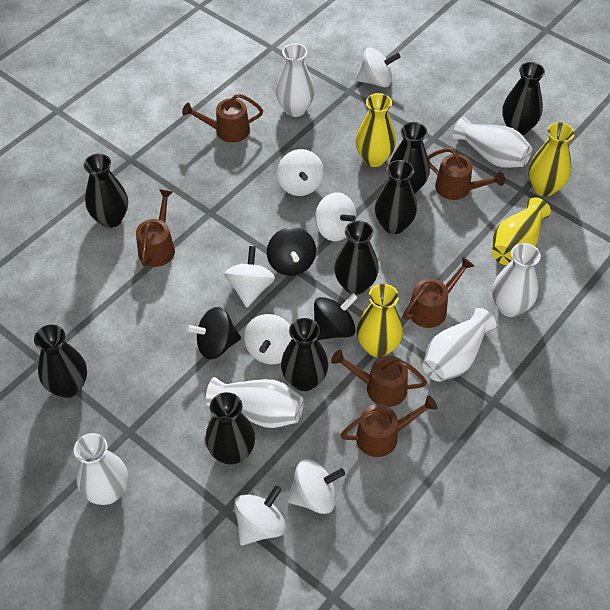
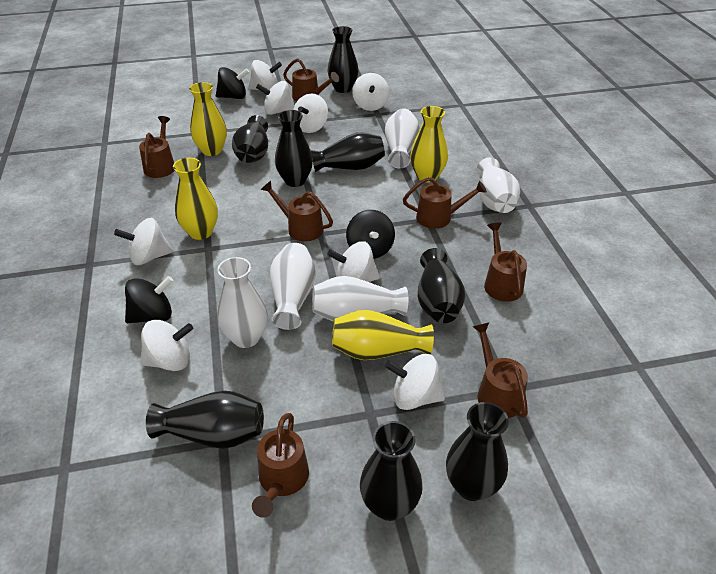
brown watering can: [136,189,175,267] [182,94,263,143] [331,350,427,407] [341,395,437,457] [403,257,474,328] [428,148,505,200] = 6 -> [139,116,174,178] [252,413,309,518] [261,181,333,241] [283,58,339,102] [403,177,487,229] [472,323,528,418] [484,222,527,302] = 7
white spinning top: [224,246,275,307] [234,485,286,546] [244,314,292,364] [277,149,324,196] [287,459,345,514] [315,192,356,241] [355,47,401,87] = 7 -> [114,218,173,265] [140,320,193,371] [248,60,282,90] [256,81,295,115] [293,94,328,133] [327,241,380,282] [352,73,389,111] [385,354,445,410] = 8
white vase: [74,433,128,505] [206,377,303,428] [276,43,315,117] [423,308,496,382] [453,116,532,168] [492,243,541,317] = 6 -> [217,257,268,348] [270,243,316,330] [312,276,408,322] [385,108,420,168] [477,157,520,213] = 5

